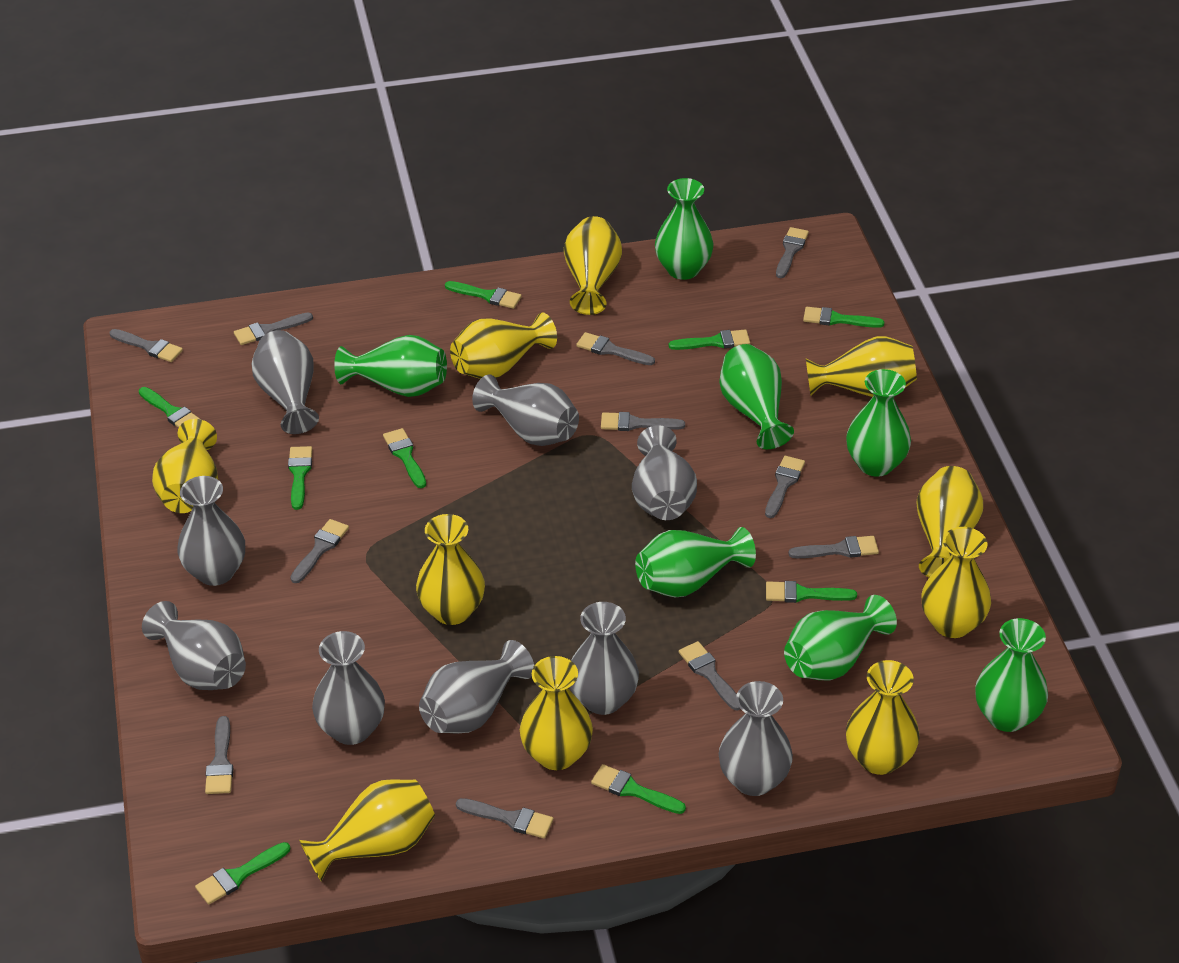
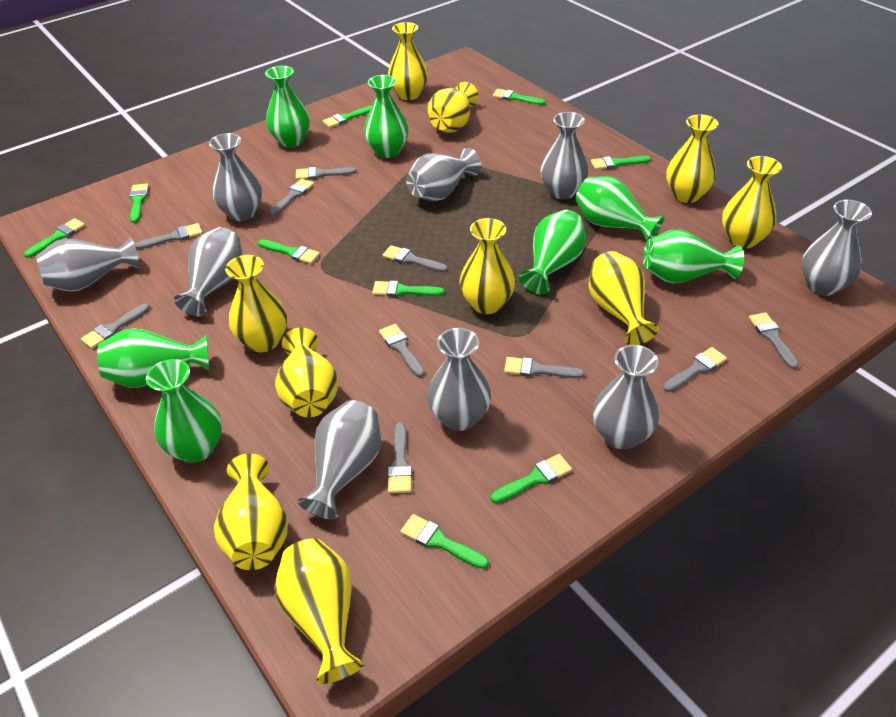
grey brush: [110,329,183,362] [205,716,233,794] [234,312,313,345] [290,519,349,583] [456,798,553,838] [576,332,655,365] [601,412,685,431] [679,641,740,711] [765,456,805,518] [776,227,809,278] [788,536,879,558] = 11 -> [81,303,150,349] [135,223,203,249] [269,178,314,216] [296,167,357,180] [379,324,425,377] [382,245,448,272] [388,422,412,493] [504,357,585,378] [663,347,727,392] [748,312,799,369] = 10

